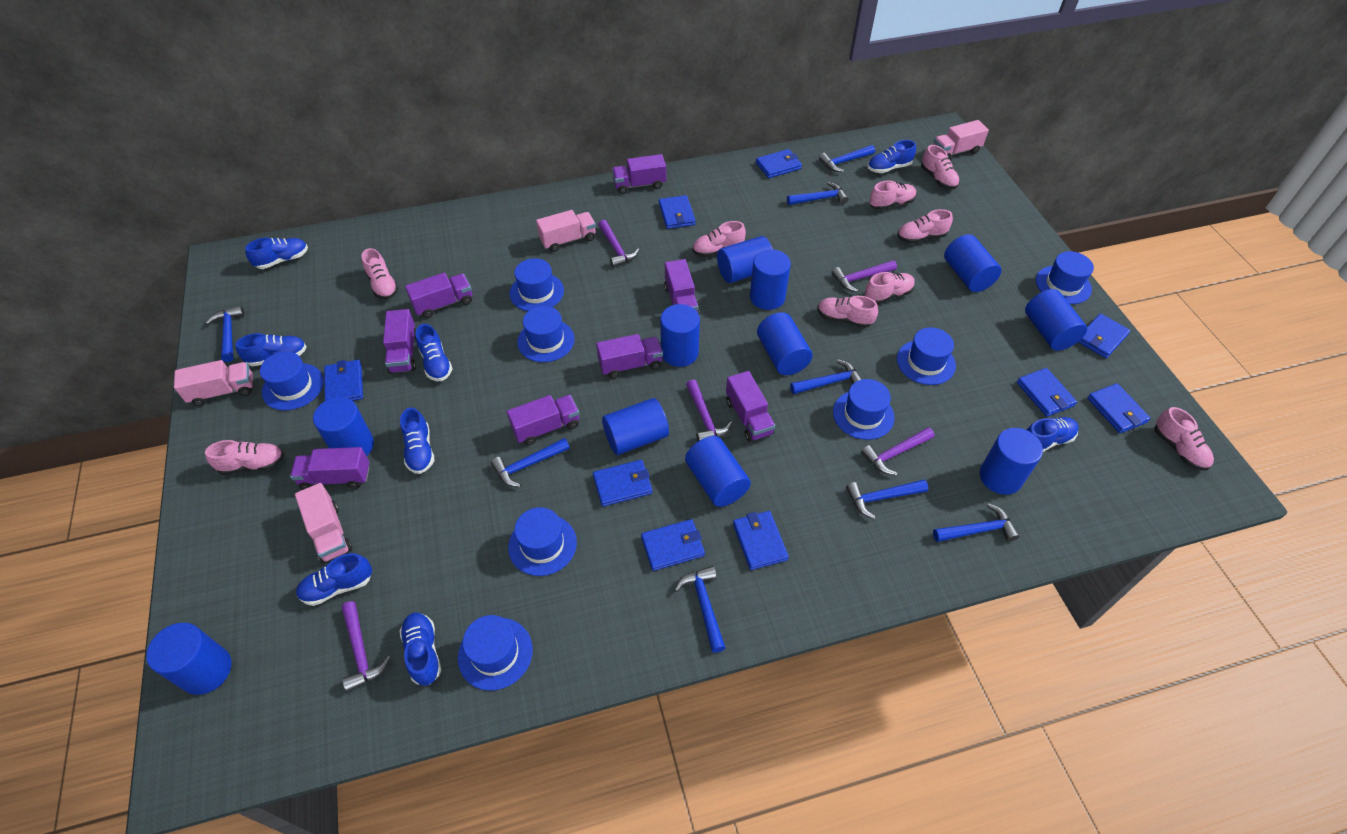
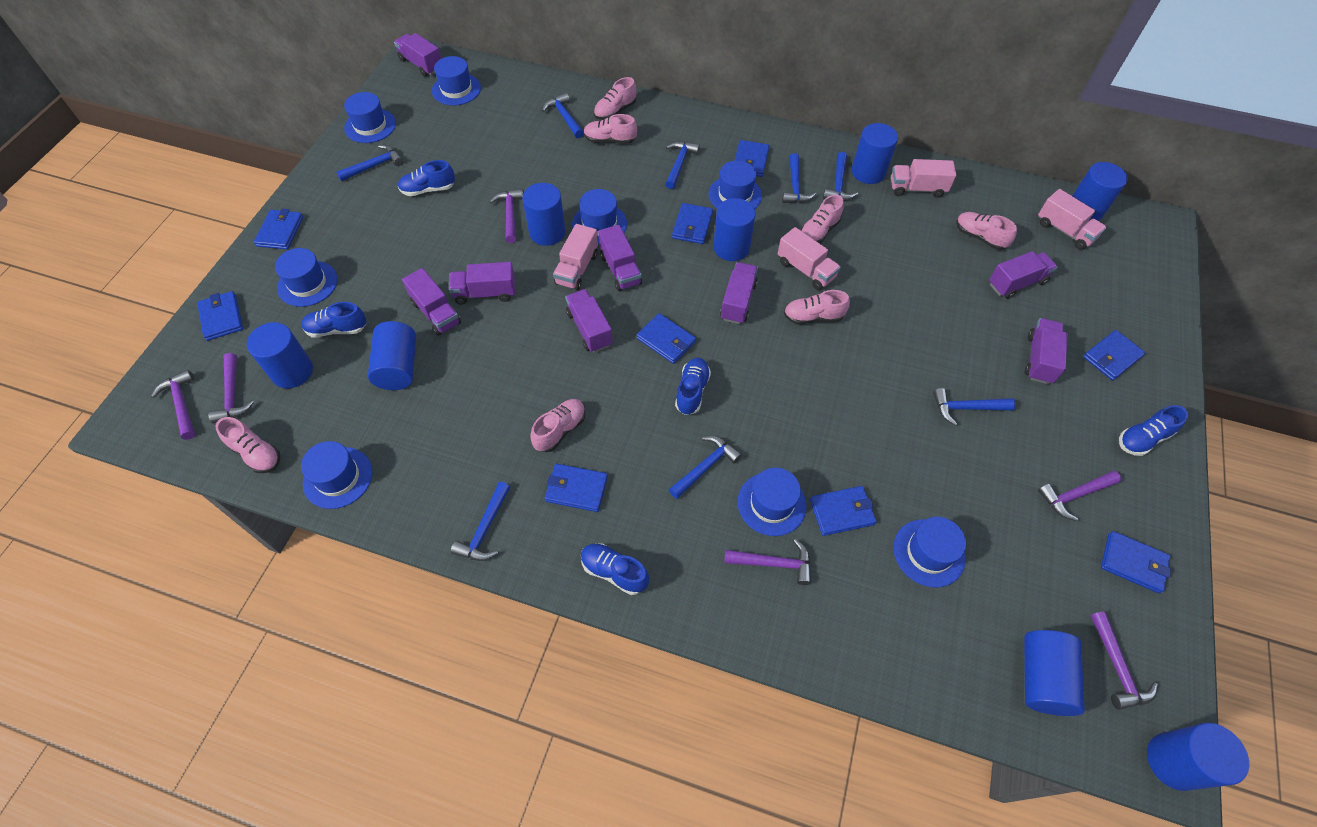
blue cylinder: [146,623,232,695] [313,397,374,456] [602,398,669,455] [660,304,700,367] [685,436,751,507] [717,236,773,283] [750,249,791,310] [757,312,813,375] [944,234,1002,292] [980,428,1043,495] [1025,289,1087,351] = 11 -> [247,322,313,389] [368,321,416,390] [522,183,566,246] [713,198,756,261] [852,123,898,184] [1024,630,1085,716] [1072,162,1128,222] [1147,723,1249,791] = 8
blue shoe: [235,333,307,367] [245,238,308,269] [296,553,372,606] [399,612,442,686] [400,408,435,474] [416,324,453,381] [868,140,916,173] [1027,417,1079,452] = 8 -> [301,302,367,338] [398,160,455,196] [581,543,649,595] [675,358,711,415] [1119,405,1188,456] = 5
pink shoe: [205,440,284,475] [362,248,399,299] [693,221,746,257] [817,296,878,328] [865,272,915,304] [869,181,917,210] [897,209,953,243] [921,145,960,189] [1155,407,1214,471] = 9 -> [215,417,280,473] [530,399,586,452] [584,114,637,144] [594,77,636,120] [784,290,850,324] [801,195,844,244] [956,212,1017,250] = 7
purple hammer: [341,601,391,692] [598,220,639,268] [686,380,732,441] [831,260,897,292] [861,427,935,475] = 5 -> [151,370,195,440] [209,353,254,424] [490,189,524,243] [724,539,811,585] [1038,471,1121,521] [1090,611,1158,710] = 6

